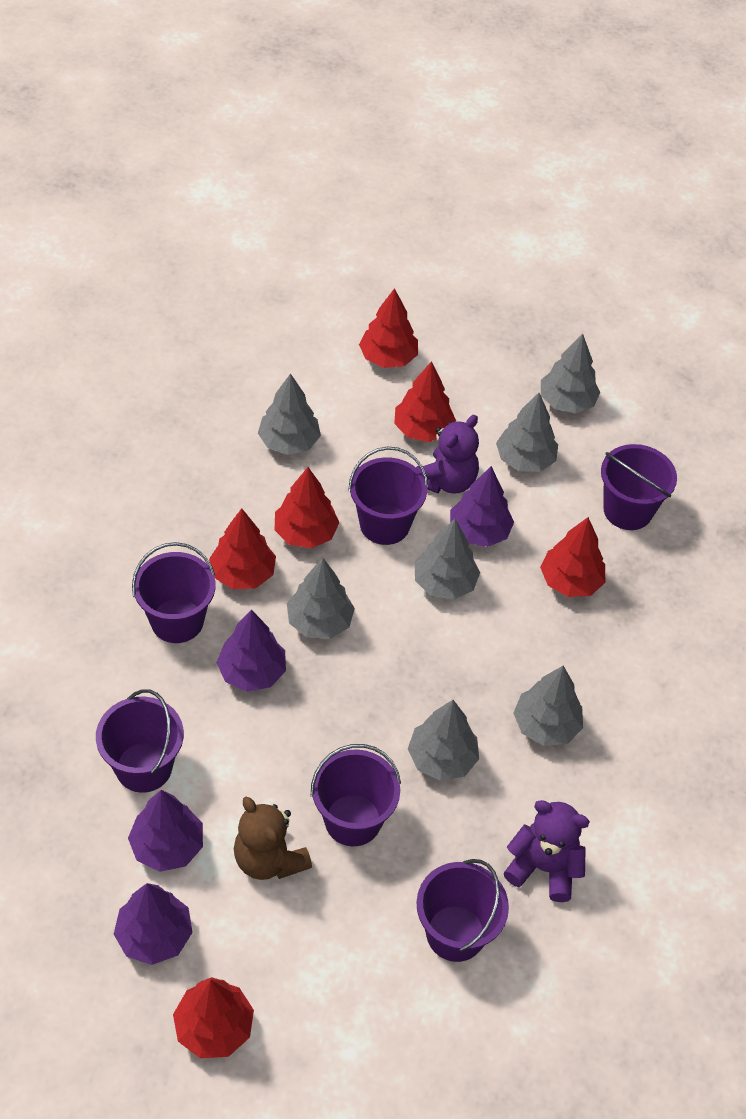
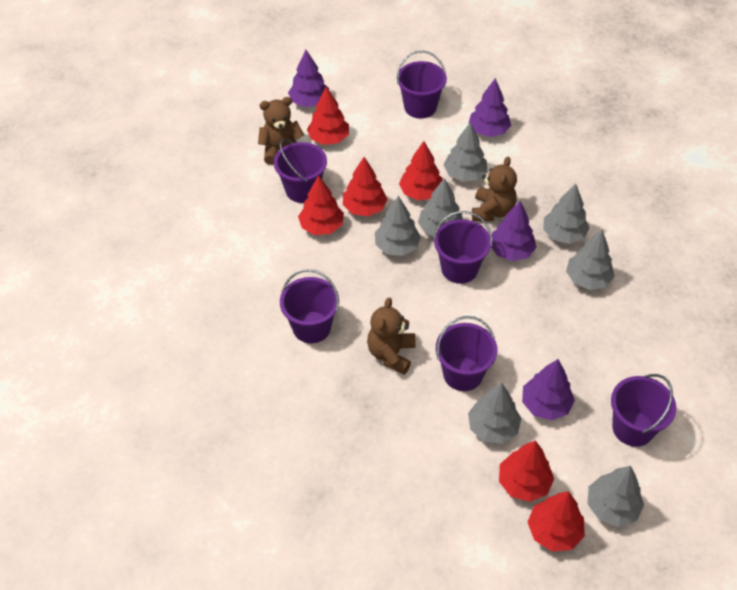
brown teddy bear: [234,797,312,880] = 1 -> [258,97,304,165] [367,297,416,375] [472,156,517,221] = 3
purple teddy bear: [416,415,479,494] [504,800,590,902] = 2 -> none = 0

